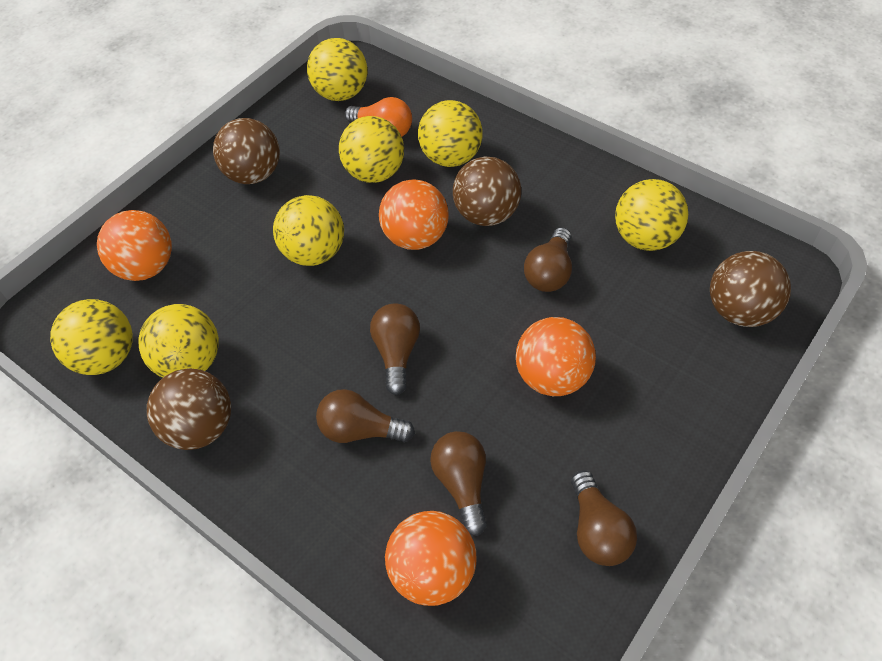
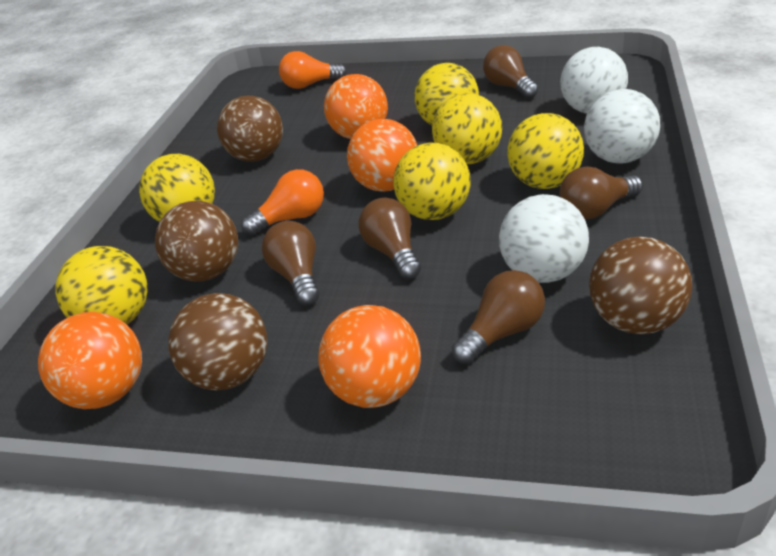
orange light bulb: [345,97,412,137] = 1 -> [241,169,324,235] [279,51,347,89] = 2
white ball: none = 0 -> [499,194,589,283] [560,47,628,114] [584,89,660,163] = 3
yellow ball: [50,299,133,375] [138,304,219,377] [273,195,344,266] [307,38,367,101] [339,116,404,183] [418,100,482,167] [615,179,688,251] = 7 -> [55,246,148,324] [139,154,215,222] [393,143,471,220] [414,63,479,125] [432,93,502,164] [507,113,584,189] = 6

